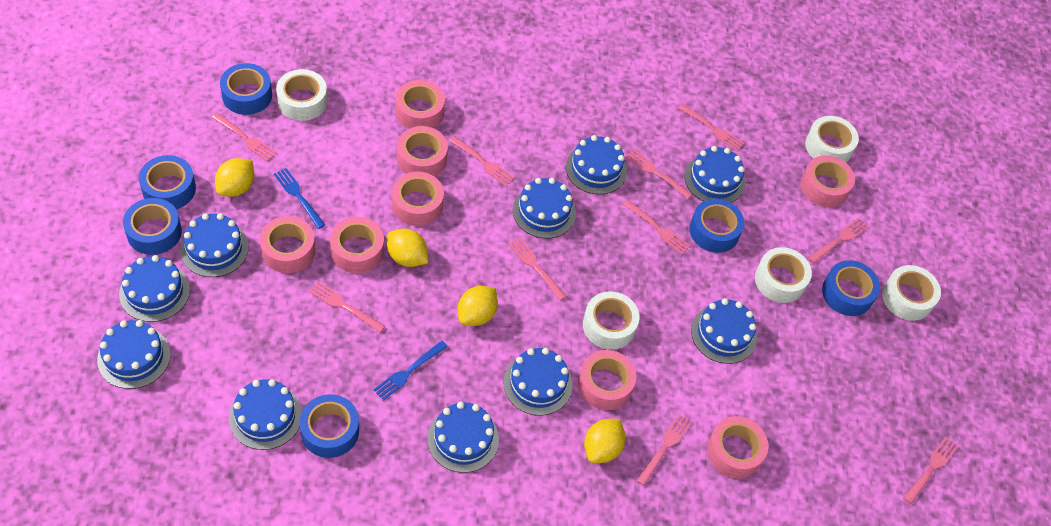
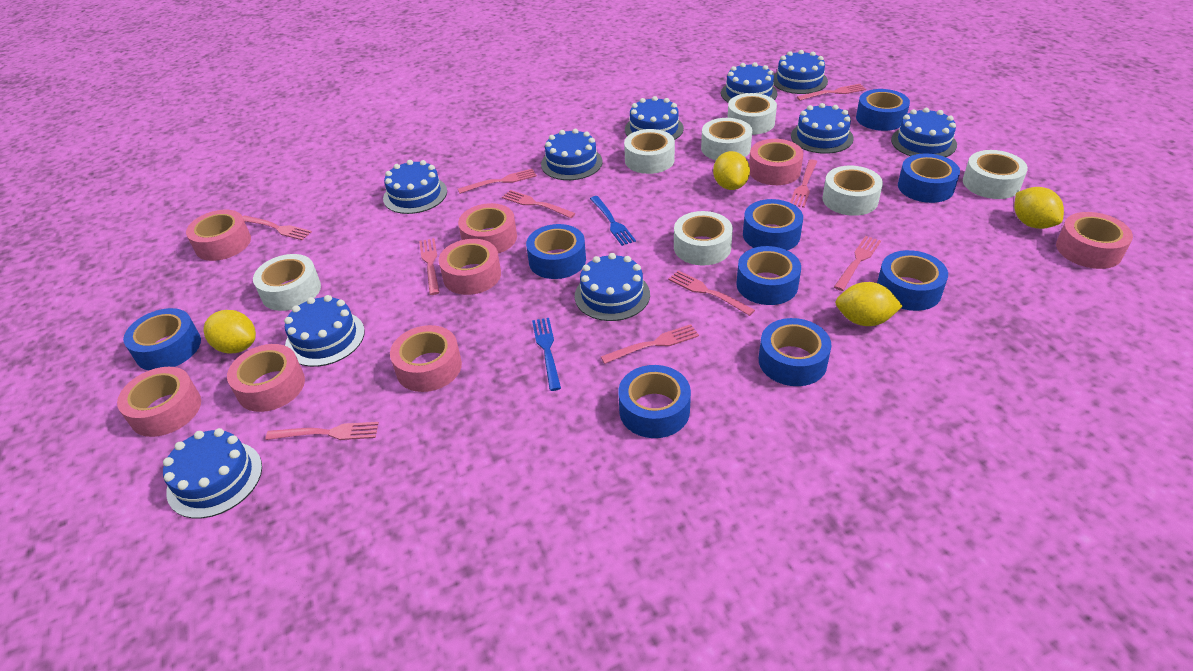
blue tape: [123,198,182,255] [139,155,196,209] [220,63,272,115] [299,394,359,458] [689,199,744,253] [822,260,880,316] = 6 -> [123,308,201,370] [526,224,586,279] [618,365,691,438] [736,246,801,305] [743,199,803,250] [759,318,832,386] [856,89,910,131] [877,250,948,311] [898,153,960,203] = 9
white tape: [276,69,327,121] [583,291,640,350] [755,247,812,303] [805,116,859,162] [882,265,941,321] = 5 -> [253,254,321,311] [624,129,675,174] [674,211,733,265] [701,118,752,160] [727,93,777,135] [822,166,883,216] [963,150,1028,199] = 7

